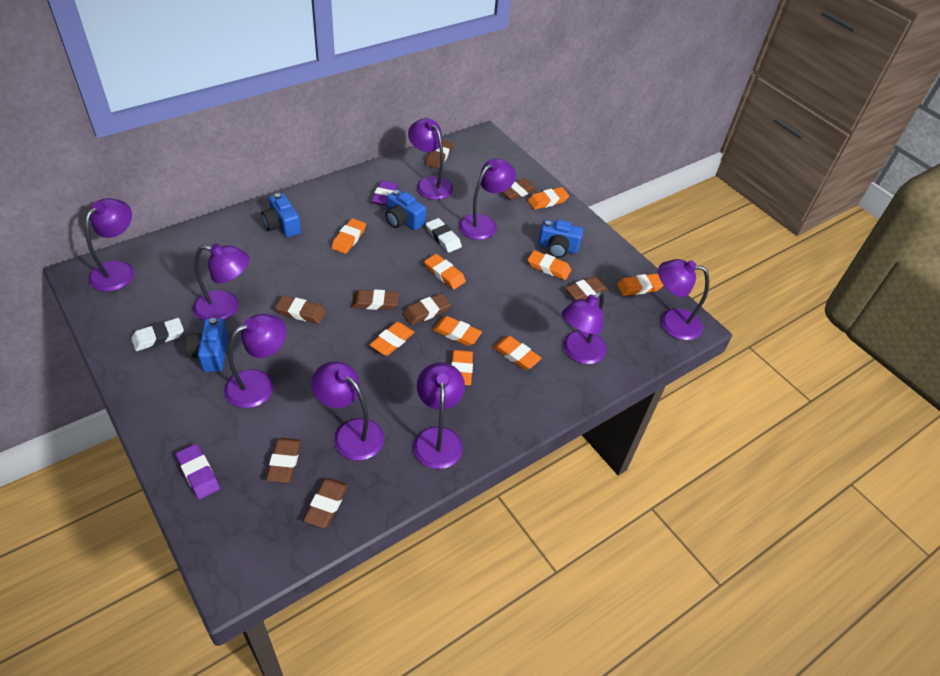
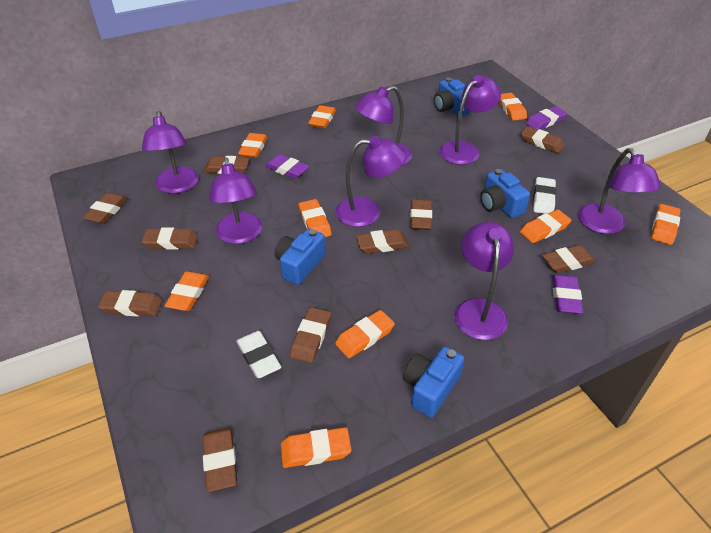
brown eraser: [266,438,301,483] [275,295,326,324] [303,478,348,528] [351,289,399,310] [403,293,451,325] [425,140,453,169] [502,178,537,200] [565,276,608,300] = 8 -> [82,192,128,224] [98,290,162,316] [142,227,198,250] [202,427,237,492] [204,156,249,174] [290,307,331,363] [356,229,409,254] [410,199,432,230] [520,126,564,153] [542,245,596,273] = 10
purple eraser: [176,444,220,499] [371,180,398,206] = 2 -> [265,154,310,179] [525,106,567,130] [552,275,583,314] = 3
purple lamp: [85,198,134,292] [193,243,250,321] [224,314,286,408] [312,362,384,460] [408,118,453,200] [413,362,465,469] [459,158,516,240] [562,291,606,364] [658,259,709,340] = 9 -> [142,111,199,194] [209,158,262,244] [335,136,406,227] [355,86,412,166] [439,75,501,165] [454,222,514,340] [578,148,661,234] = 7

